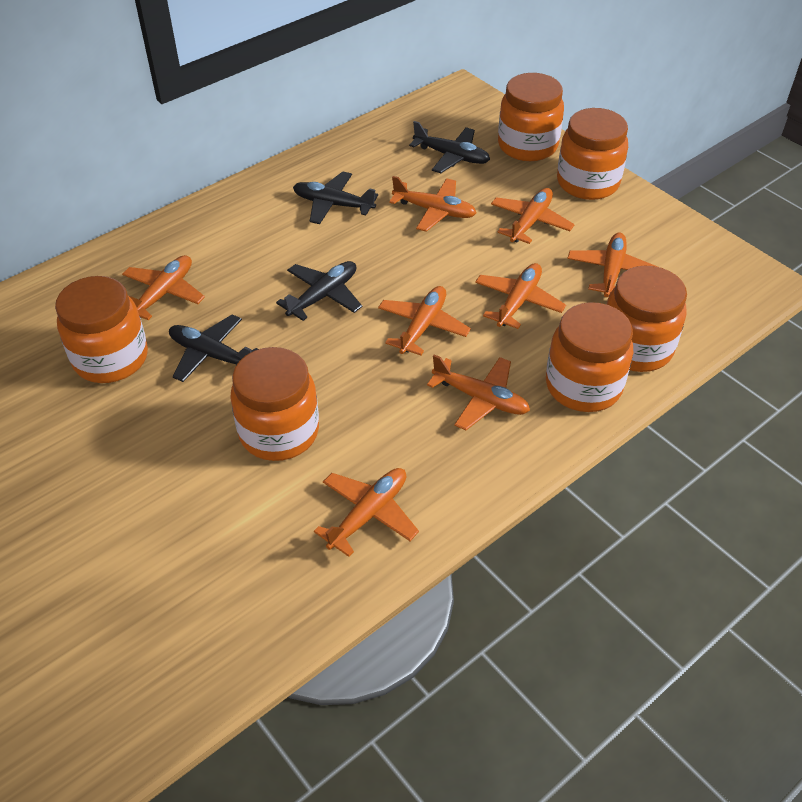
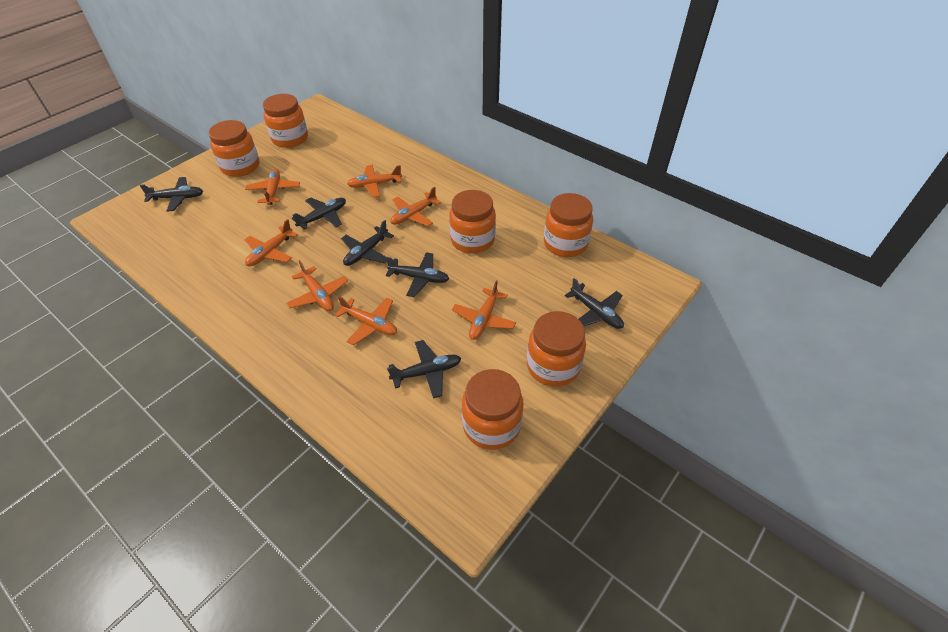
black plane: [169,315,258,382] [276,261,362,321] [293,171,378,224] [409,121,490,173] = 4 -> [140,177,203,212] [292,198,346,230] [341,220,394,266] [386,252,449,297] [387,340,461,398] [565,278,624,329] = 6
orange plane: [122,255,205,320] [314,468,419,557] [378,286,471,355] [389,176,476,232] [427,355,530,430] [475,263,566,329] [491,188,575,244] [567,233,658,297] = 8 -> [245,169,300,205] [245,219,298,267] [287,260,348,311] [335,296,397,345] [347,165,402,198] [390,187,441,226] [452,280,516,340] = 7

